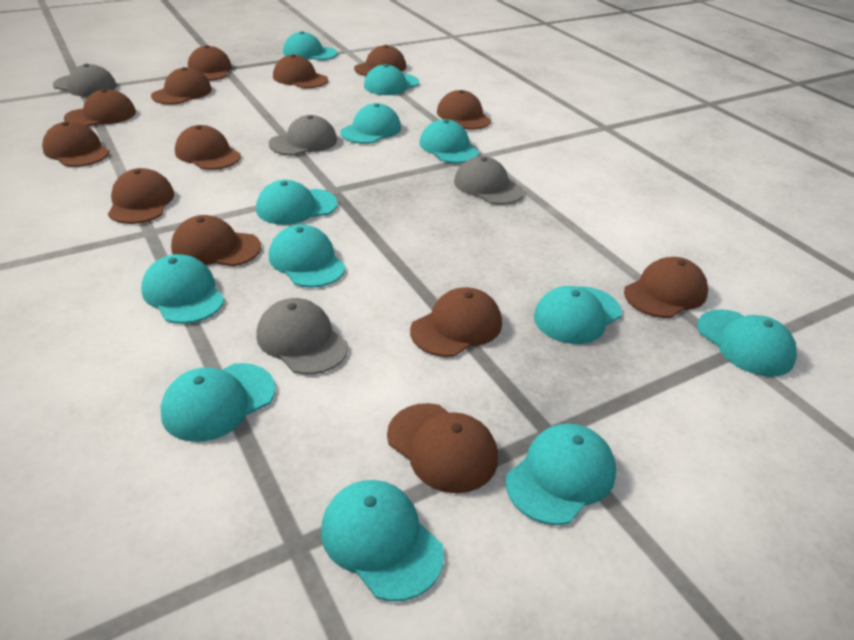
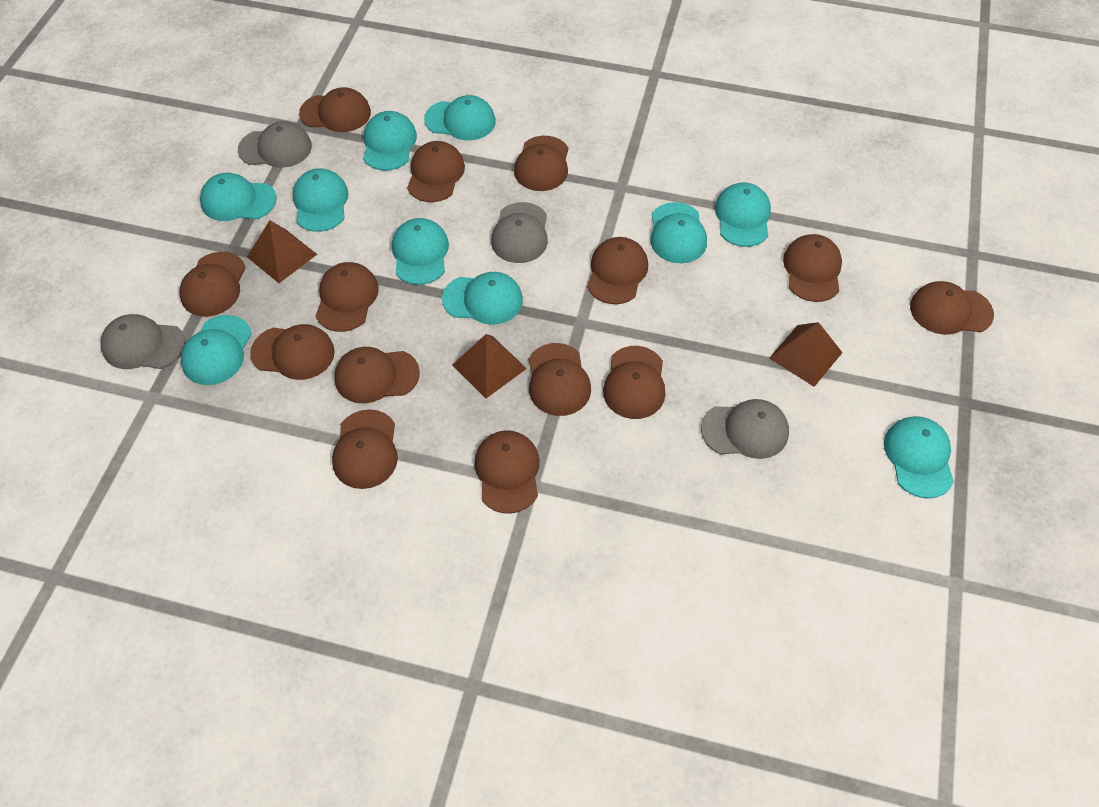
brown cap: [42,121,110,167] [64,89,136,127] [108,168,174,224] [151,67,212,105] [171,215,261,266] [175,125,241,170] [188,45,232,81] [273,54,328,88] [354,45,406,76] [387,403,498,493] [410,287,502,357] [437,90,491,130] [624,257,708,318] = 13 -> [179,252,246,317] [250,324,335,380] [299,87,371,132] [316,262,379,332] [332,409,398,489] [334,347,420,403] [407,141,465,202] [474,430,540,514] [514,136,569,191] [528,343,591,416] [587,237,648,304] [603,346,665,419] [783,234,842,302] [910,281,994,335] = 14
brown pyramid: none = 0 -> [247,220,317,283] [452,334,527,399] [769,322,843,387] = 3
turquoise cap: [141,254,225,324] [160,363,276,442] [256,180,338,225] [269,224,346,288] [283,31,338,60] [321,480,444,601] [340,103,401,144] [364,64,419,95] [419,119,479,163] [505,424,616,525] [534,286,622,344] [697,309,797,377] = 12 -> [181,315,252,385] [200,173,277,221] [293,168,349,232] [363,111,417,171] [392,218,449,285] [424,95,496,140] [442,272,523,325] [650,202,707,263] [715,182,771,247] [884,416,954,499] = 10

